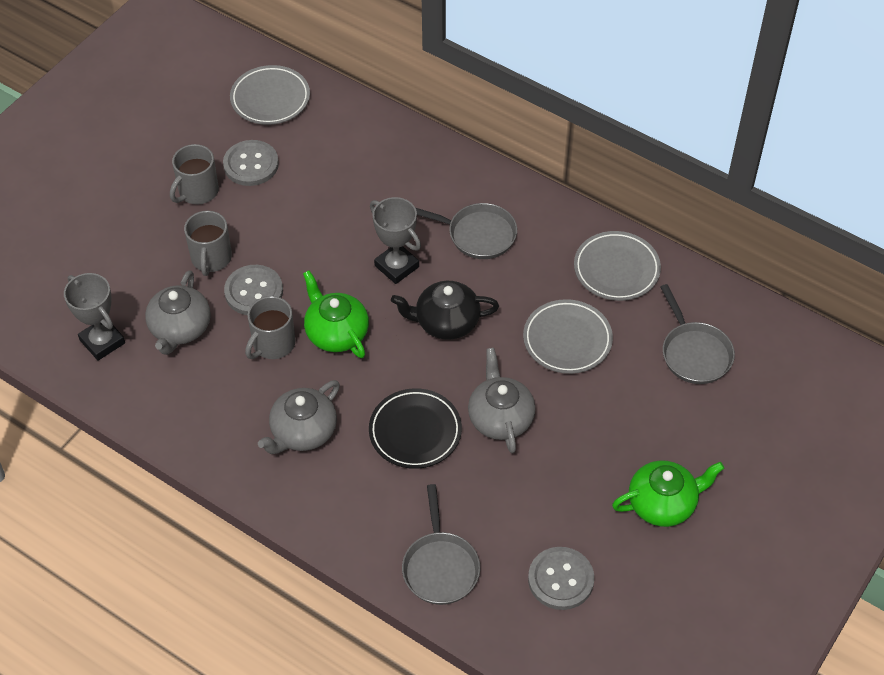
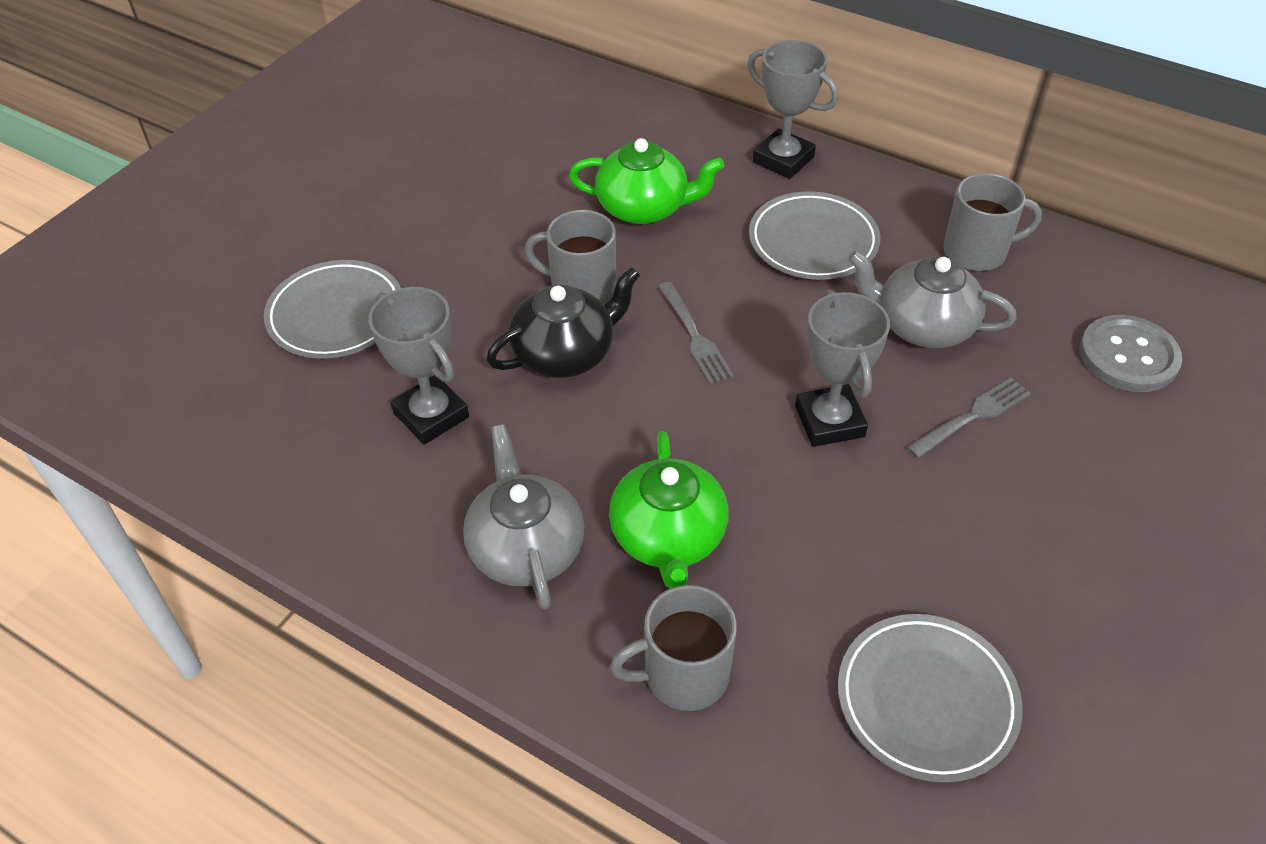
black plate: [369,388,462,469] = 1 -> none = 0
grey button: [223,140,279,186] [224,265,283,315] [528,547,594,610] = 3 -> [1079,315,1182,392] = 1
grey fork: none = 0 -> [658,282,734,385] [907,377,1031,458] = 2
grey pan: [402,484,480,605] [416,203,517,259] [660,284,735,384] = 3 -> none = 0
grey teapot: [145,270,211,355] [258,380,340,454] [468,348,535,453] = 3 -> [463,424,585,609] [848,251,1016,348] = 2
grey trophy: [64,273,125,361] [370,197,421,284] = 2 -> [369,287,469,444] [748,40,839,179] [795,290,890,447] = 3

